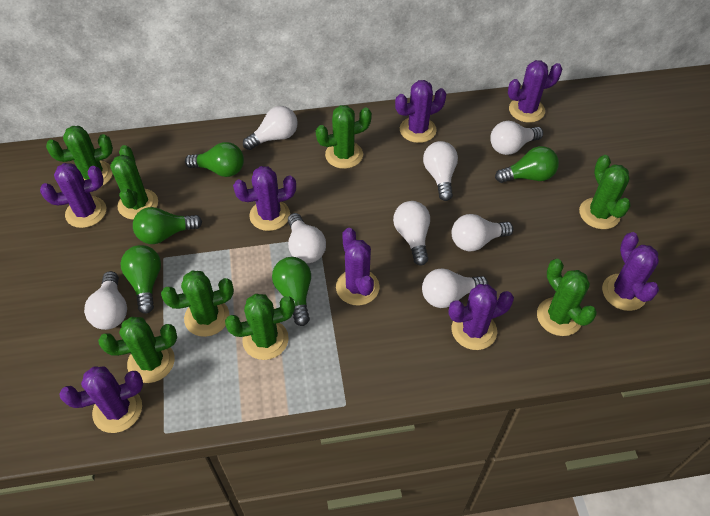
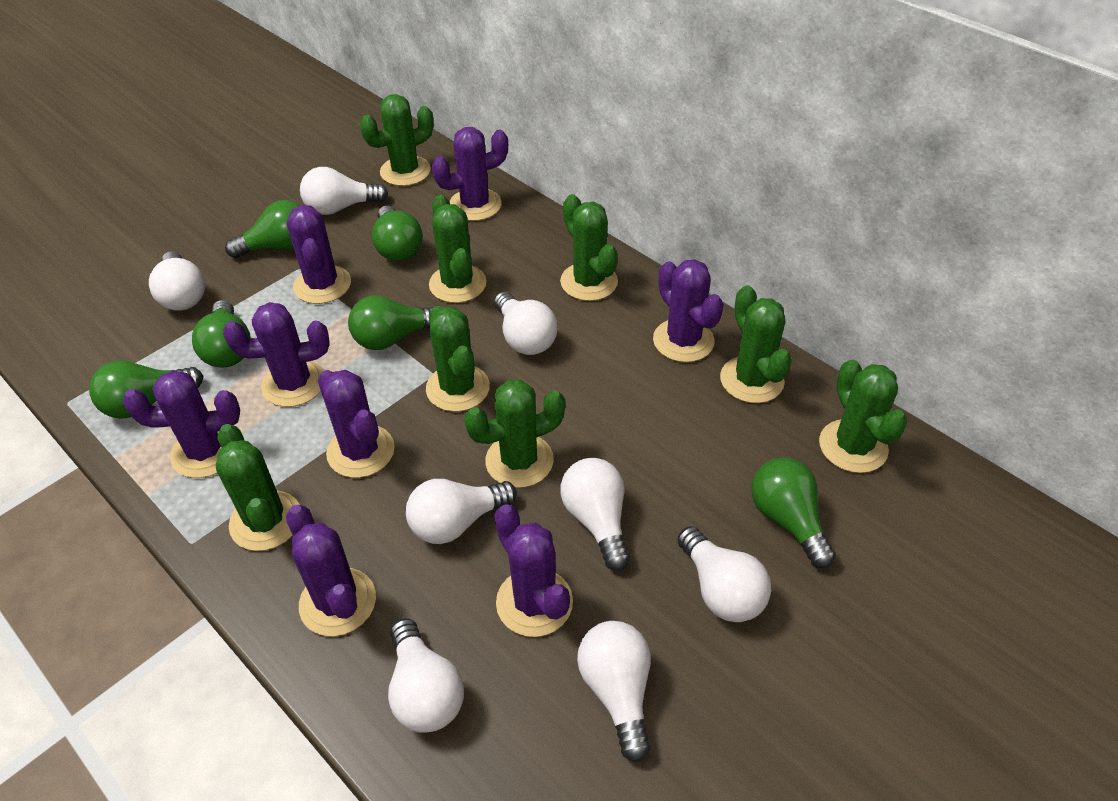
green light bulb: [121,245,161,314] [133,207,202,244] [185,142,244,177] [272,257,311,326] [495,146,559,183] = 5 -> [89,360,204,419] [192,300,251,368] [225,200,300,258] [348,295,433,350] [372,206,423,261] [751,457,836,569] = 6

